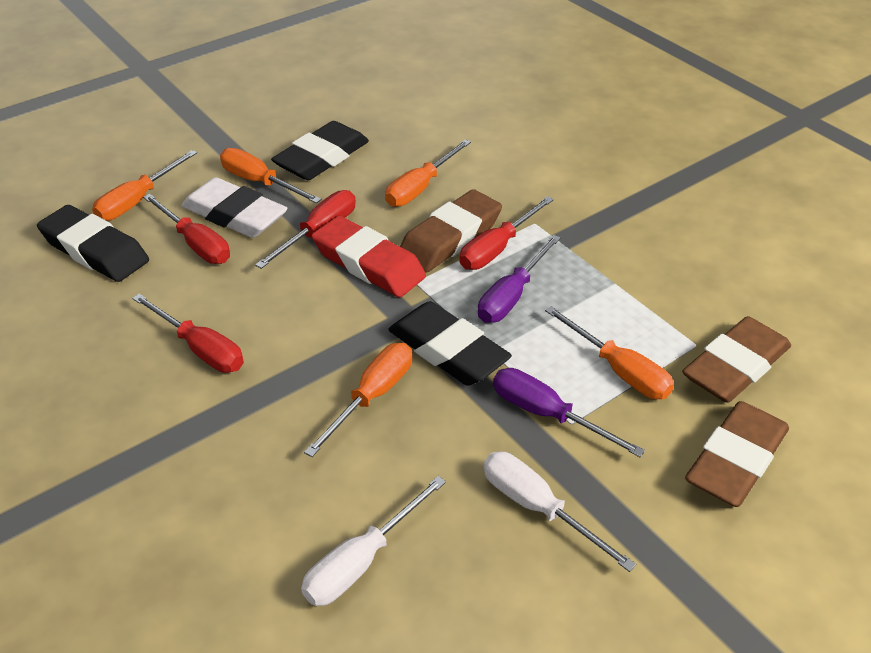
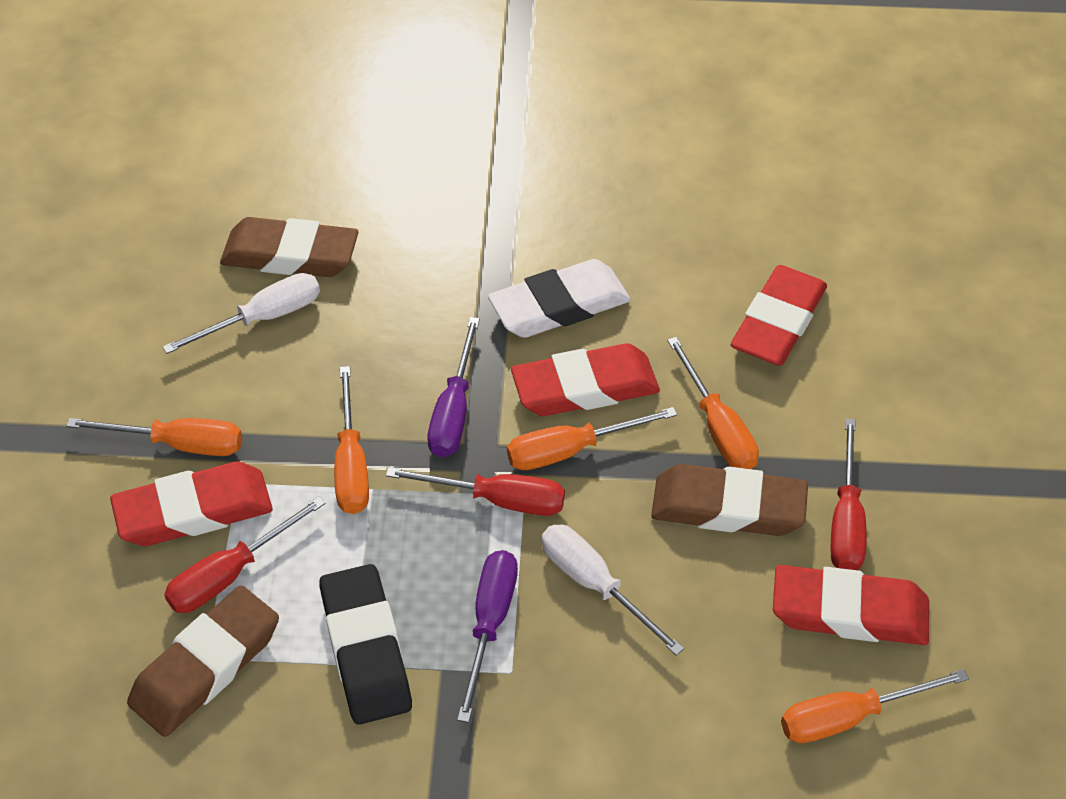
black eraser: [37,205,149,282] [271,121,369,180] [388,301,512,386] = 3 -> [319,564,412,725] = 1
red eraser: [312,216,426,298] = 1 -> [110,461,273,546] [511,343,660,416] [731,265,827,366] [773,565,929,645] = 4
red screwdriver: [132,294,244,373] [143,194,230,264] [255,190,356,269] [460,196,554,270] = 4 -> [164,497,326,613] [386,467,565,516] [831,418,866,570] = 3

